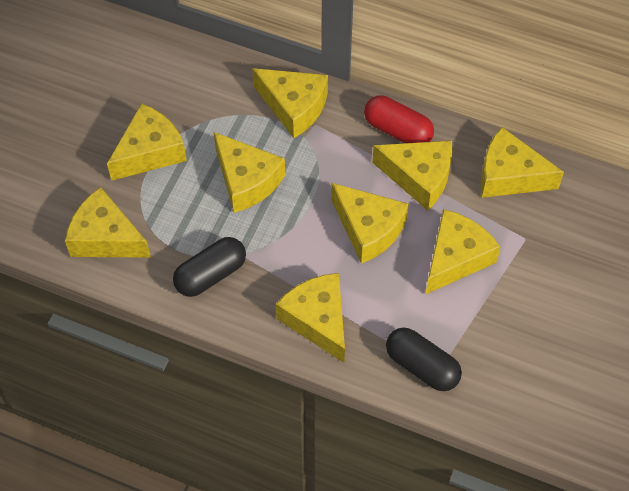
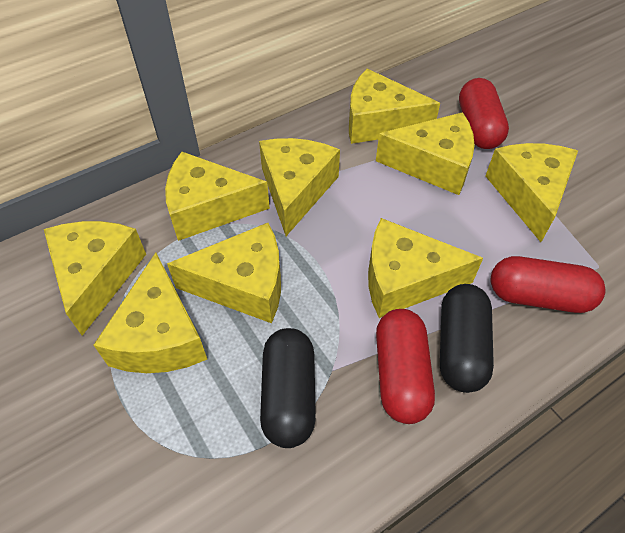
red capsule: [364,95,434,143] = 1 -> [376,309,435,424] [459,78,509,149] [491,256,605,313] = 3

